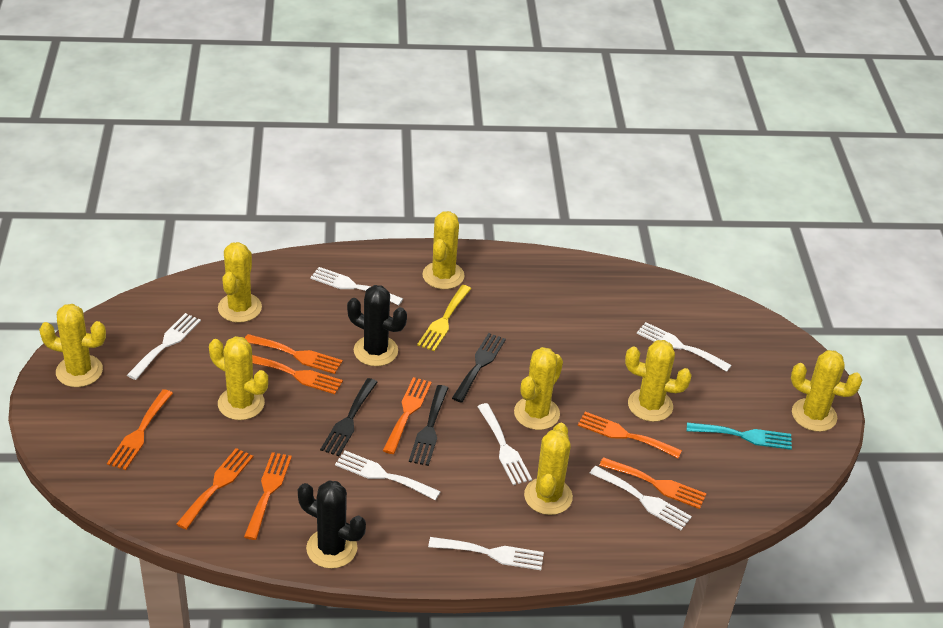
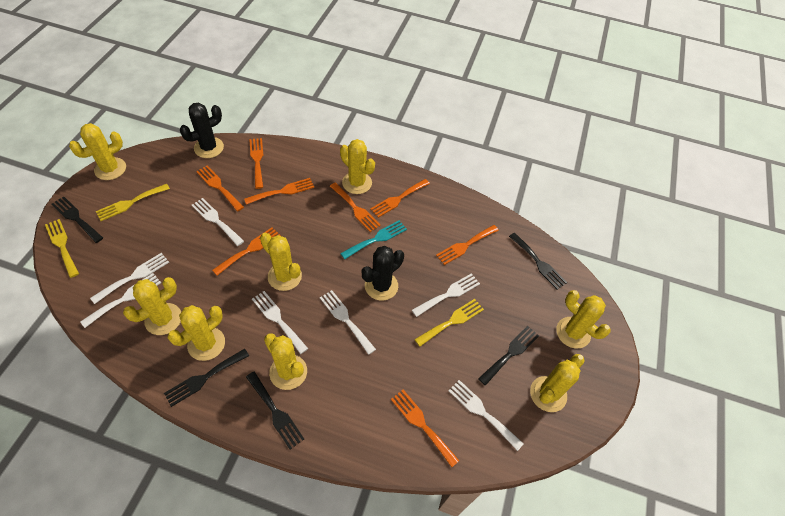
black fork: [320,378,378,456] [409,385,448,466] [452,333,506,403] = 3 -> [52,196,103,243] [164,349,249,407] [246,371,304,449] [478,326,539,386] [509,233,567,290] = 5
yellow fork: [417,285,471,351] = 1 -> [45,219,79,278] [96,184,170,221] [414,299,484,346] = 3

